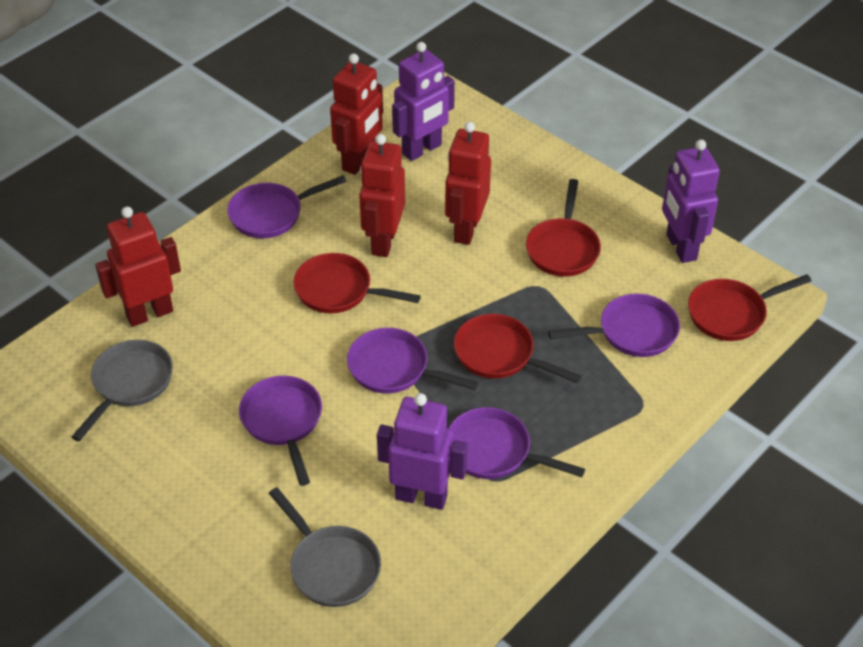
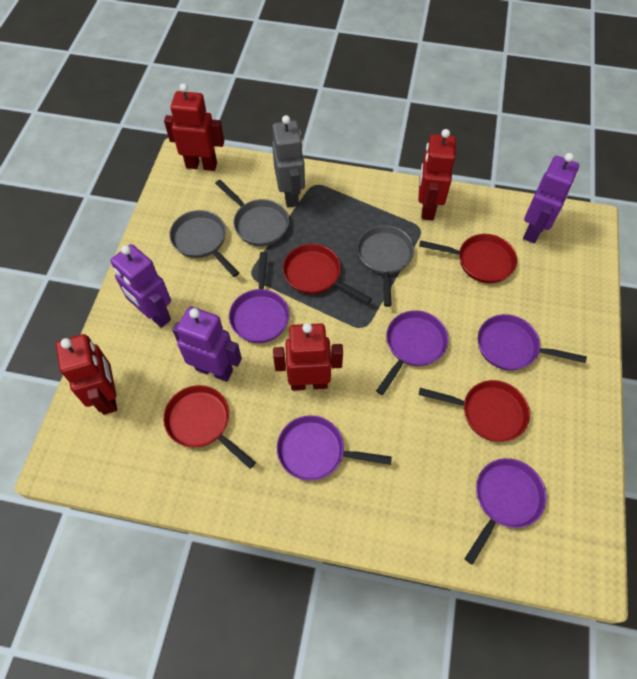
grey pan: [71,340,173,441] [269,487,381,607] = 2 -> [169,210,239,277] [215,180,289,246] [357,225,414,307] = 3
grey robot: none = 0 -> [272,115,305,207] = 1

